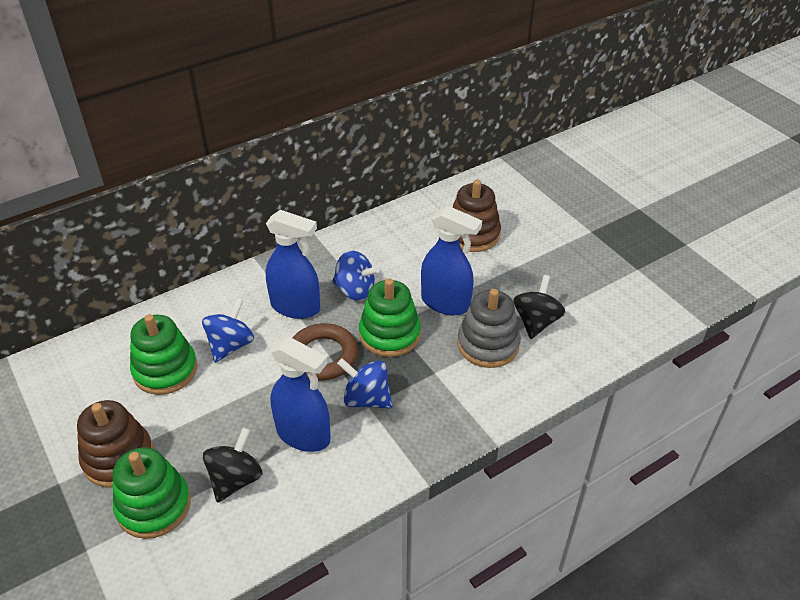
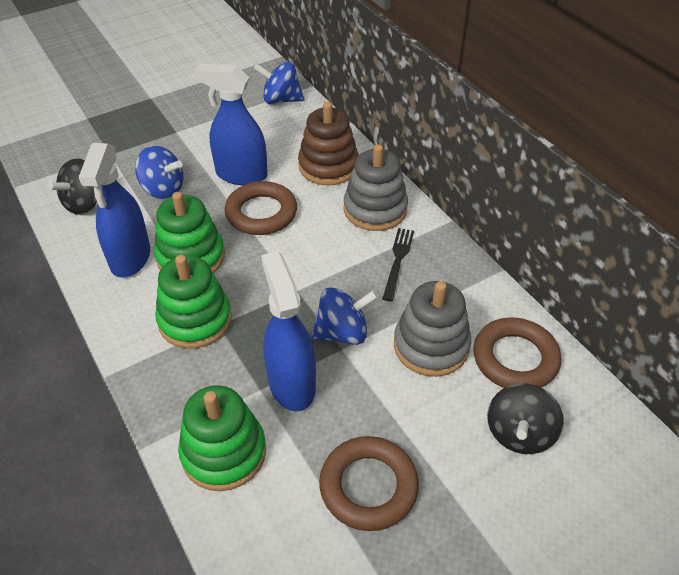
black fork: none = 0 -> [382,228,414,302] = 1
brown ring: [293,323,358,381] = 1 -> [225,181,297,235] [319,436,419,531] [473,317,561,388] = 3
brown stacking toy: [77,400,153,488] [452,179,501,252] = 2 -> [298,102,359,186] = 1
grey stacking toy: [457,289,521,368] = 1 -> [344,144,408,231] [394,281,471,377] = 2

